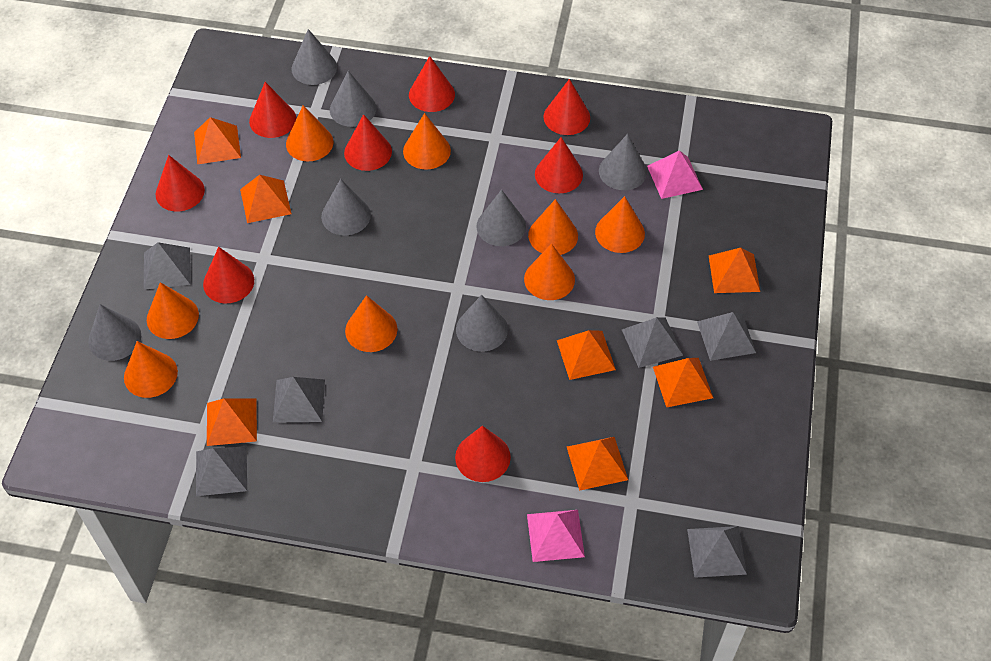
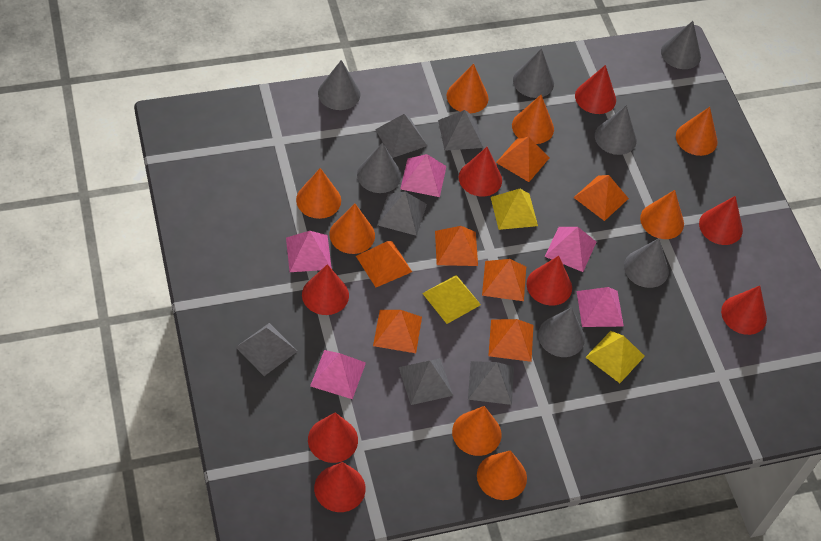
pink pyramid: [527,510,585,562] [647,150,703,199] = 2 -> [286,231,332,272] [310,350,366,399] [400,154,446,197] [545,227,596,272] [577,287,624,327] = 5
yellow pyramid: none = 0 -> [422,275,481,324] [491,189,538,230] [586,331,645,383] = 3

